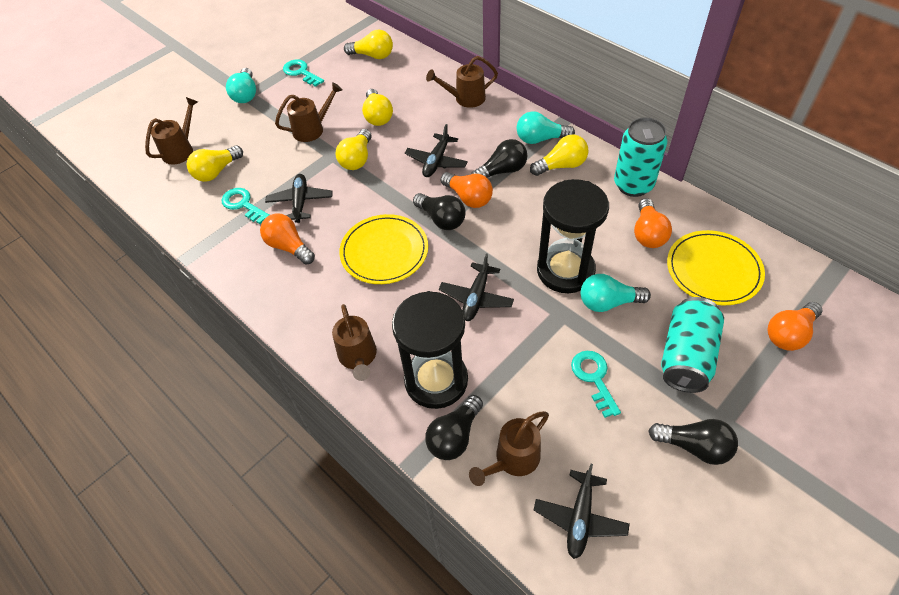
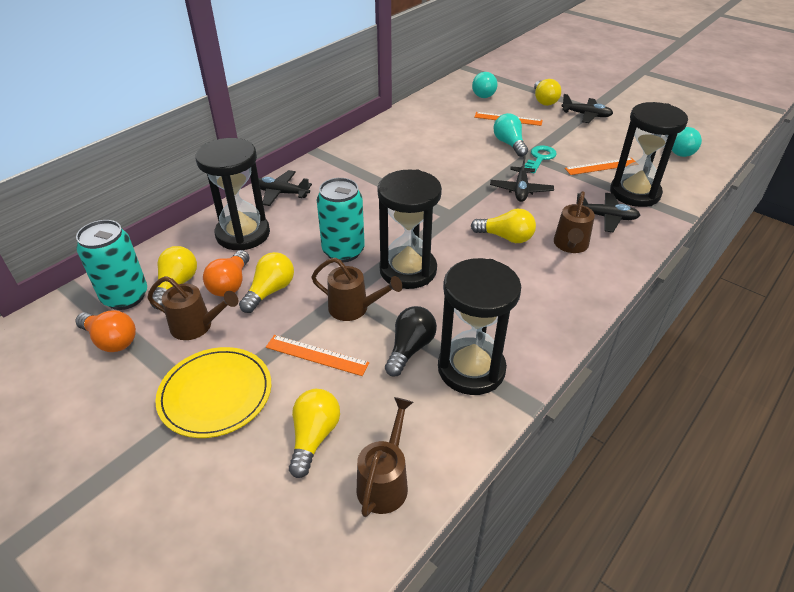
black hourglass: [392,291,468,409] [537,179,609,293] = 2 -> [195,138,270,250] [377,170,442,289] [438,258,521,395] [610,102,688,207] = 4
black light bulb: [413,193,466,230] [425,395,483,460] [472,139,527,178] [649,419,738,465] = 4 -> [385,306,437,377] = 1
brown watering can: [145,97,198,165] [275,82,342,142] [332,304,377,381] [426,56,498,108] [469,411,549,486] = 5 -> [147,276,238,340] [311,258,402,321] [356,397,413,517] [554,191,595,253] = 4
orange light bulb: [260,213,315,265] [441,172,493,208] [634,198,672,248] [768,302,822,351] = 4 -> [76,310,136,352] [203,250,249,297] = 2
orange ruler: none = 0 -> [266,335,369,376] [474,112,543,126] [565,158,635,175] = 3
turquoise key: [222,188,269,224] [283,59,324,87] [571,351,621,418] = 3 -> [524,145,557,174] = 1
yellow plate: [339,214,428,284] [667,230,765,305] = 2 -> [155,347,271,438] = 1

